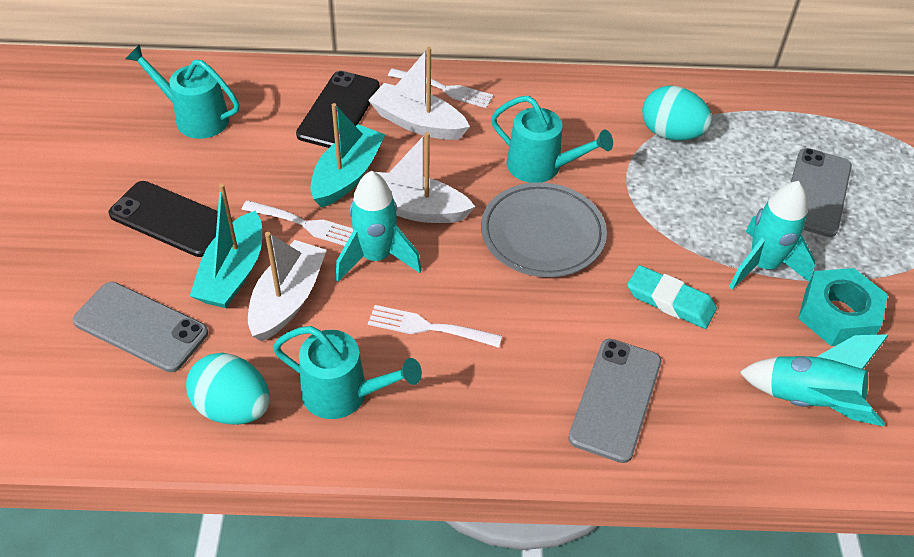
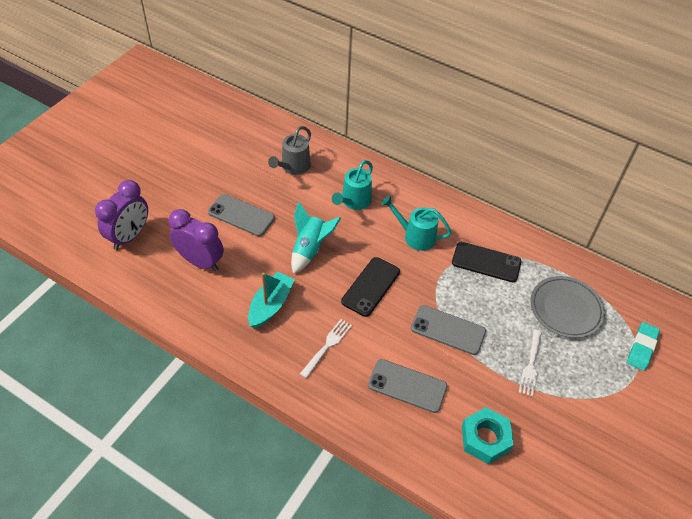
grey watering can: none = 0 -> [268,126,311,175] = 1
purple clock: none = 0 -> [95,180,148,250] [169,209,224,271] = 2
turquoise boat: [190,183,262,308] [310,103,385,208] = 2 -> [248,272,295,329] = 1
turquoise egg: [186,353,270,425] [642,86,712,141] = 2 -> none = 0
turquoise rocket: [335,171,422,282] [729,181,816,290] [739,334,889,426] = 3 -> [291,202,341,274] = 1
turquoise watering can: [126,44,239,139] [273,326,422,419] [491,95,613,183] = 3 -> [332,160,373,210] [382,196,452,251] = 2
white boat: [248,232,327,341] [368,47,470,140] [369,132,475,223] = 3 -> none = 0
white fork: [241,200,353,246] [368,305,502,348] [388,68,493,108] = 3 -> [300,319,352,378] [519,329,542,397] = 2

